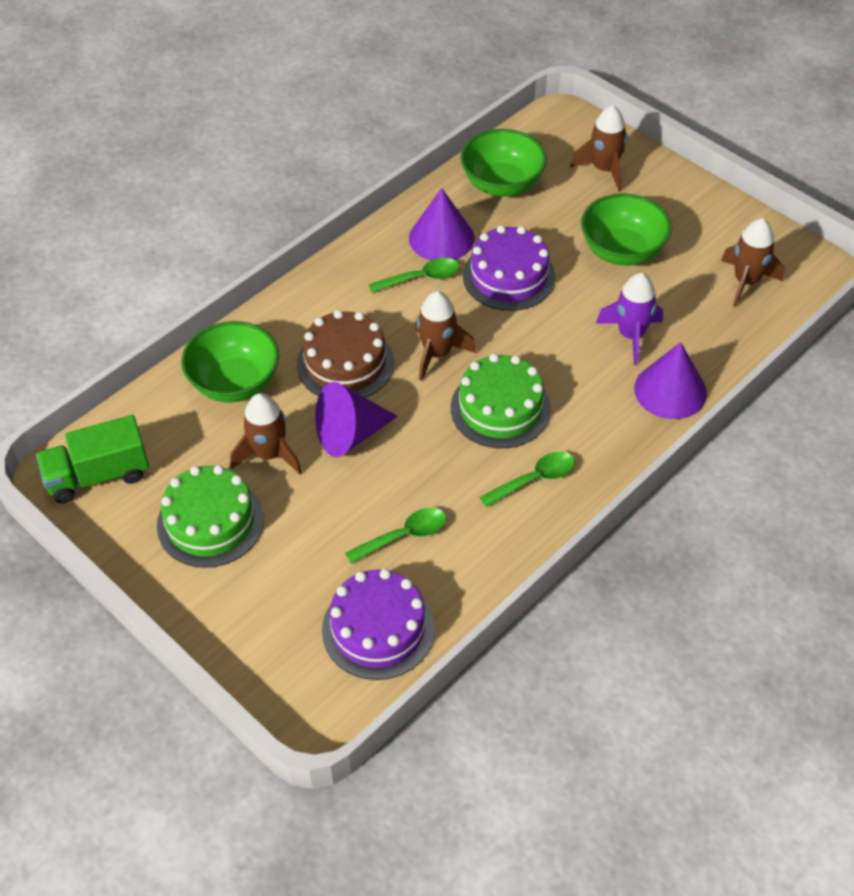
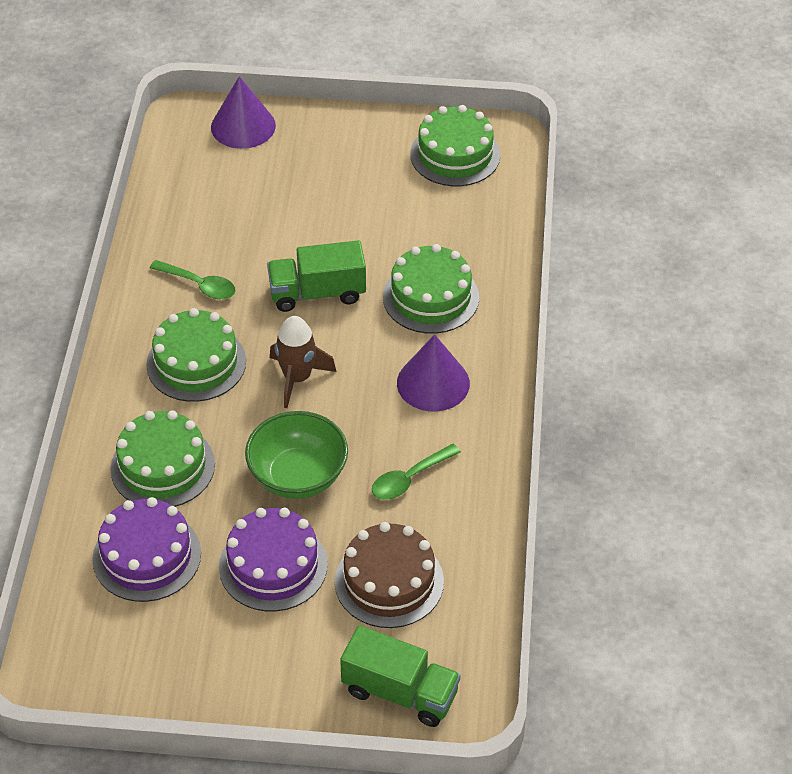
brown rocket: [230,393,302,474] [415,291,476,381] [570,105,627,192] [721,218,785,307] = 4 -> [270,316,336,408] = 1
green bowl: [181,321,279,403] [460,129,547,197] [581,193,672,266] = 3 -> [245,411,348,499] = 1
green cake: [157,465,264,568] [451,353,551,448] = 2 -> [110,410,215,507] [146,308,246,402] [383,244,479,334] [410,105,500,186] = 4
green spoon: [345,508,446,564] [369,258,460,293] [480,452,575,507] = 3 -> [150,260,235,299] [372,444,461,500] = 2
green truck: [36,415,149,503] = 1 -> [267,240,366,312] [340,625,461,727] = 2
purple cone: [315,382,398,457] [409,188,475,260] [634,342,707,419] = 3 -> [211,76,276,149] [397,334,470,412] = 2
purple rocket: [596,273,663,365] = 1 -> none = 0

